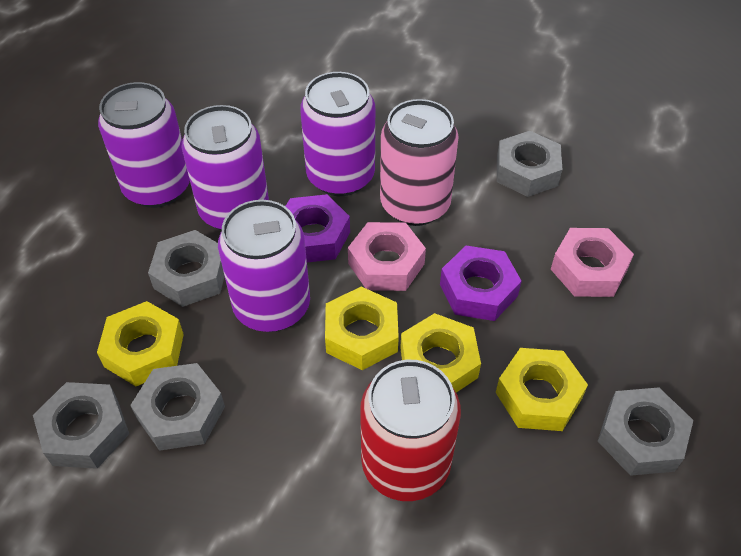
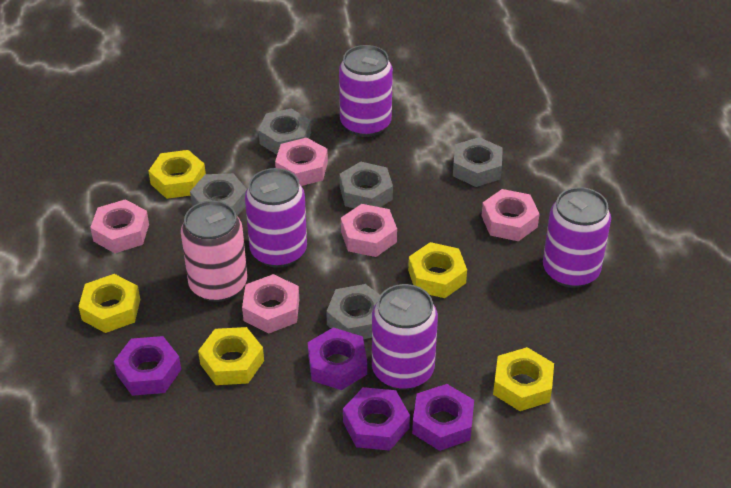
pink nut: [348,222,426,291] [551,228,634,297] = 2 -> [90,199,149,253] [242,274,299,334] [275,138,328,186] [341,204,397,257] [482,189,539,241] = 5
purple nut: [285,194,350,262] [440,246,522,321] = 2 -> [114,336,181,396] [308,327,367,390] [343,387,410,451] [412,384,474,451] = 4
red can: [360,360,461,501] = 1 -> none = 0
yellow nut: [97,301,184,386] [325,287,399,370] [400,313,481,392] [496,348,588,431] = 4 -> [79,274,140,333] [149,150,206,199] [198,327,264,385] [408,242,467,298] [493,347,554,411] = 5

